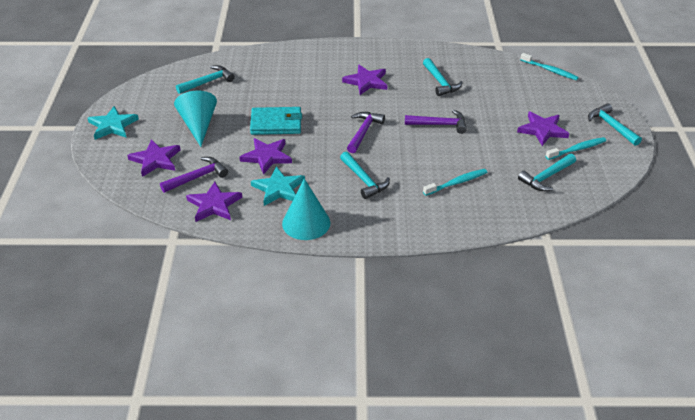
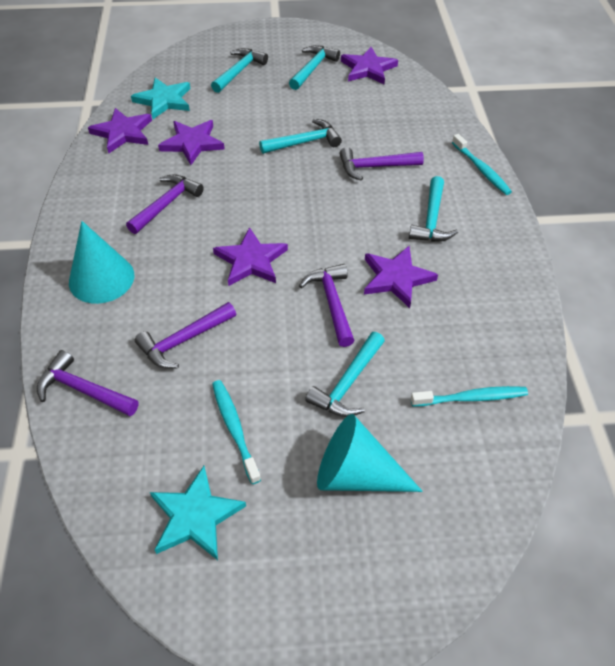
purple hammer: [160,157,228,193] [347,112,385,153] [405,110,467,134] = 3 -> [37,350,138,417] [126,174,204,234] [135,302,236,369] [299,264,355,347] [339,147,424,181] = 5
turquoise wallet: [250,107,302,135] = 1 -> none = 0

